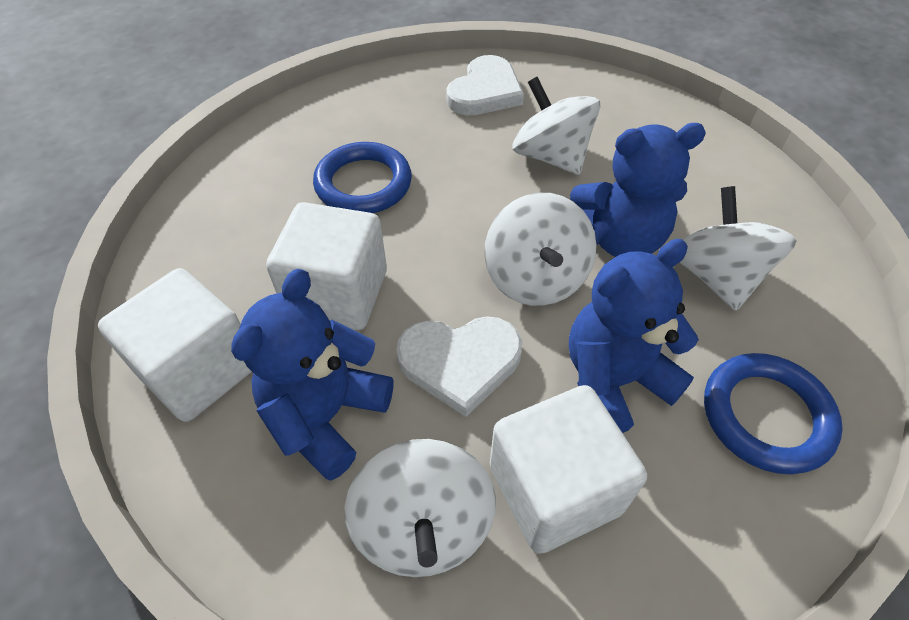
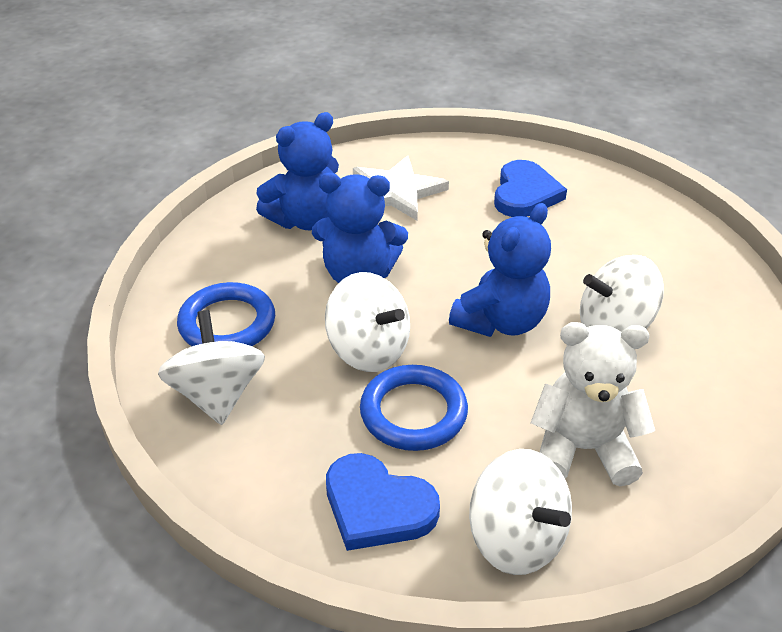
blue heart: none = 0 -> [326,453,440,551] [494,160,567,217] = 2
white cube: [98,268,252,422] [266,202,387,330] [490,385,647,554] = 3 -> none = 0
white heart: [396,316,522,417] [446,55,524,115] = 2 -> none = 0
white star: none = 0 -> [353,156,449,221] = 1
white teddy bear: none = 0 -> [531,322,655,486] = 1

